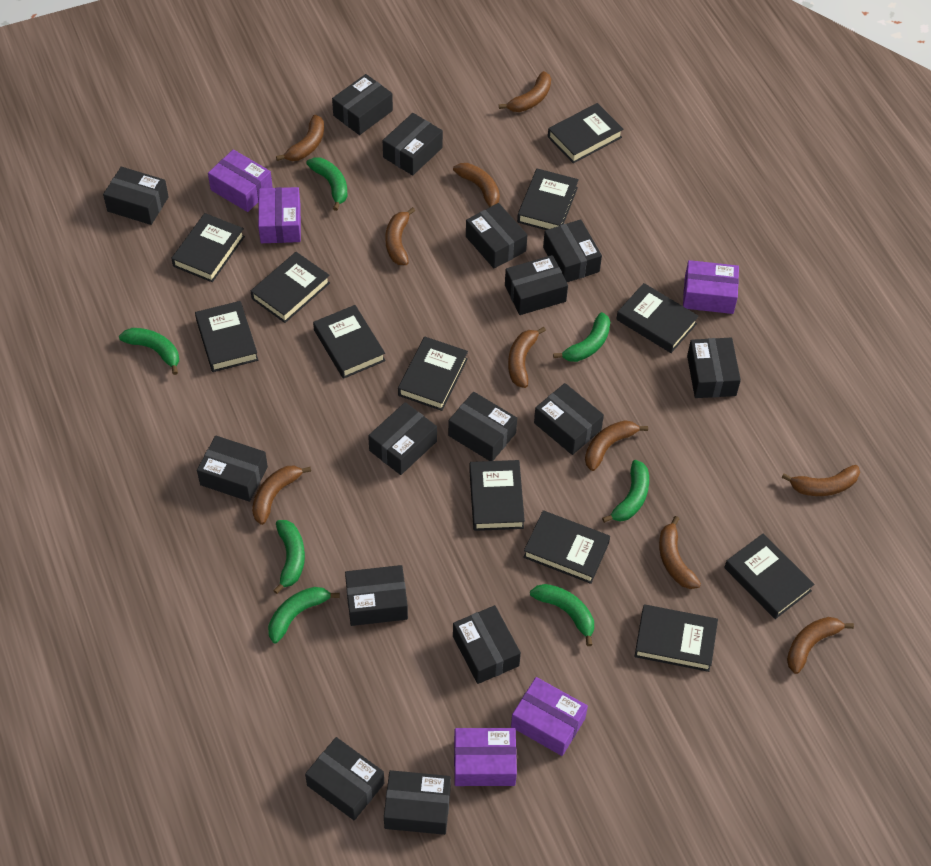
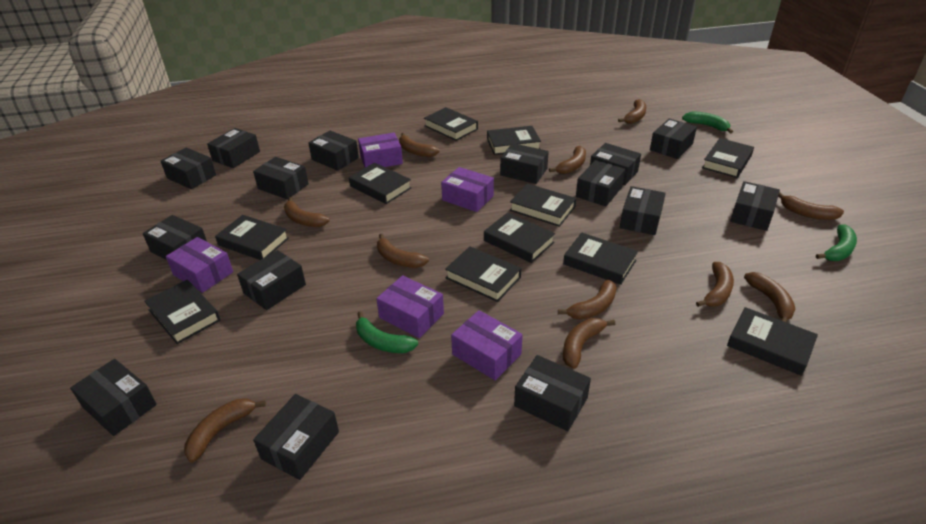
black book: [171,213,245,282] [195,301,258,372] [251,252,330,323] [313,305,386,379] [398,337,468,411] [469,460,525,531] [517,168,579,230] [523,511,610,584] [548,103,623,163] [616,283,699,353] [634,604,718,672] [724,534,814,619] = 12 -> [144,280,221,344] [215,215,289,260] [349,163,412,204] [424,107,478,141] [445,246,521,302] [484,213,555,263] [487,126,541,155] [510,183,576,227] [563,232,638,285] [702,138,754,178] [727,307,818,376] = 11
brown banana: [252,465,311,525] [276,115,324,161] [385,207,415,265] [453,163,500,207] [499,71,551,112] [508,327,546,388] [585,420,648,471] [659,516,701,589] [782,465,860,496] [787,617,854,674] = 10 -> [184,399,266,463] [284,197,329,227] [377,234,429,268] [399,133,440,157] [549,146,586,174] [558,280,617,320] [563,318,615,369] [618,99,646,124] [696,262,734,307] [744,272,795,323] [778,192,844,220] = 11
green banana: [119,328,179,375] [268,587,340,643] [273,520,305,594] [306,157,347,211] [530,584,594,646] [553,312,610,362] [602,460,649,523] = 7 -> [356,311,418,353] [682,112,733,134] [816,225,857,261] = 3

